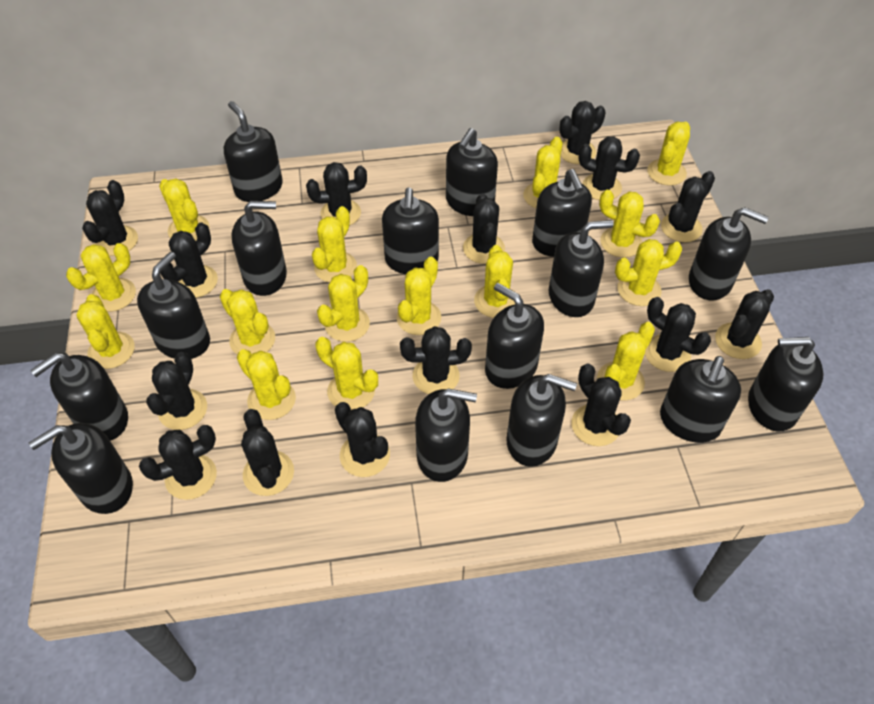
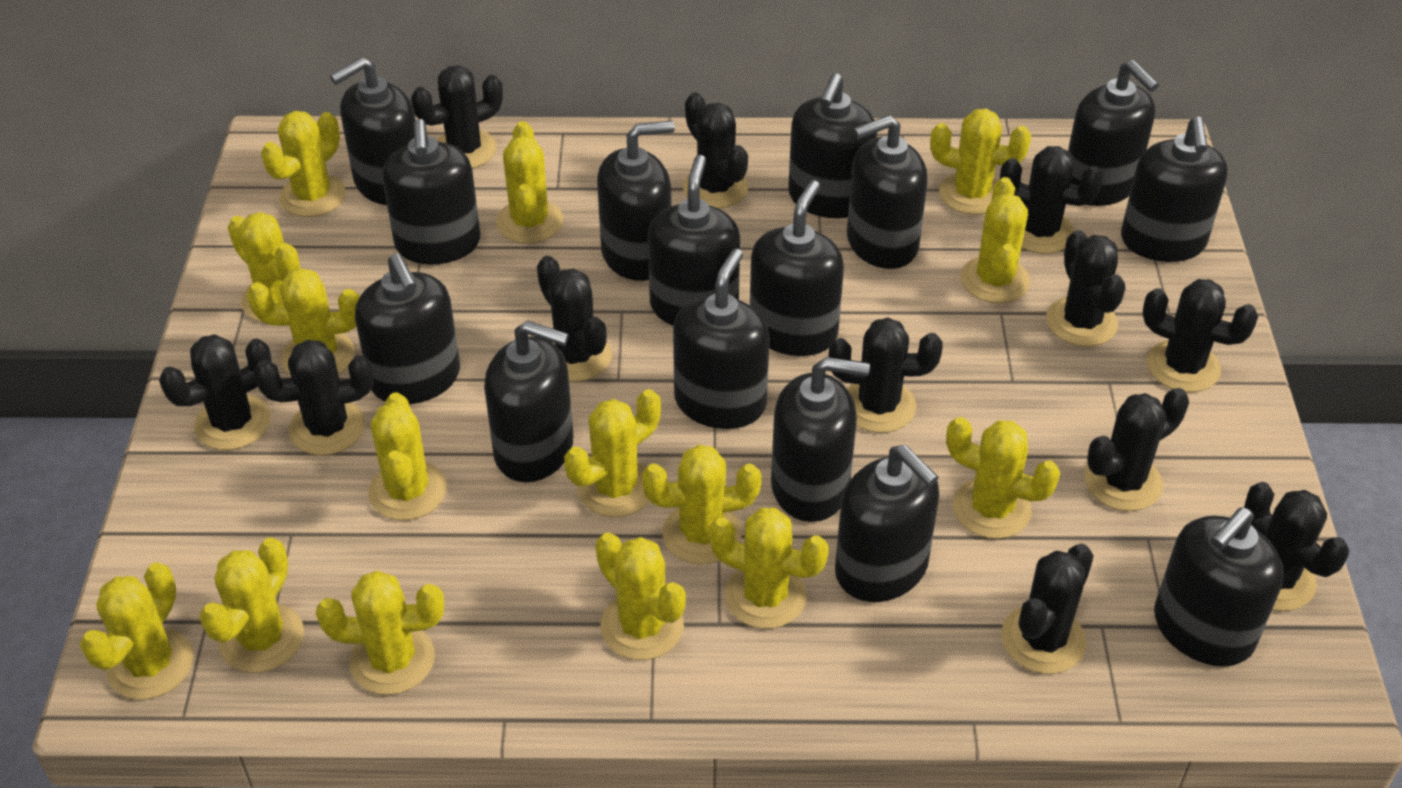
black cactus: [82,180,138,256] [139,425,217,500] [146,352,207,430] [161,222,218,298] [241,409,294,496] [306,162,367,226] [335,402,390,477] [400,326,472,394] [463,194,505,264] [559,101,606,164] [571,364,631,446] [578,137,640,200] [645,297,711,372] [661,171,715,242] [715,289,774,359] = 15 -> [159,334,272,450] [254,340,374,456] [411,65,503,168] [537,256,612,382] [683,92,749,209] [828,318,943,433] [1000,146,1104,254] [1001,544,1094,674] [1046,230,1125,347] [1084,388,1189,511] [1142,279,1258,392] [1244,482,1349,611] = 12

